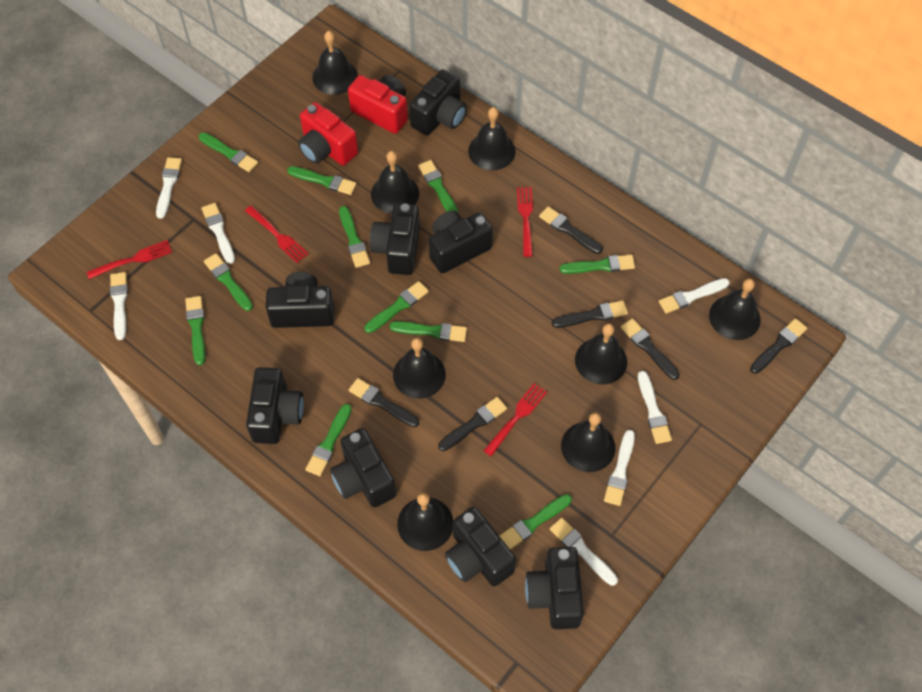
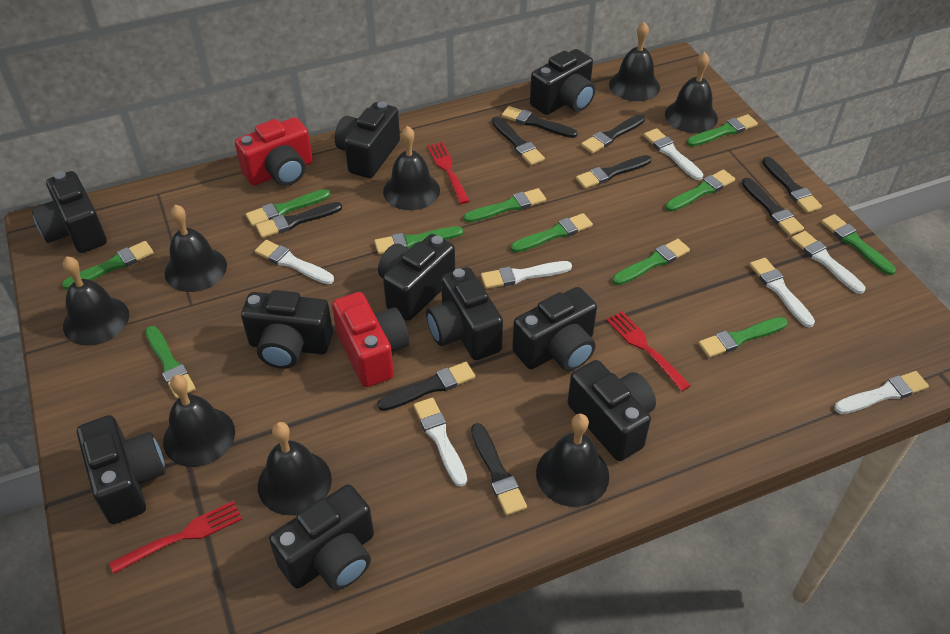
black brush: [349,378,419,427] [438,397,507,451] [539,206,603,254] [552,300,628,328] [621,318,680,380] [750,318,807,374] = 6 -> [256,202,342,238] [377,362,475,411] [471,423,527,515] [492,116,545,165] [502,106,577,138] [576,155,652,188] [581,114,645,153] [742,178,804,235] [762,157,822,213] = 9
black camera: [246,367,304,444] [266,272,334,328] [330,428,396,508] [370,203,420,275] [409,69,467,136] [429,211,493,274] [445,507,516,586] [525,547,584,629] = 8 -> [32,171,107,253] [77,415,166,524] [241,290,333,369] [269,484,374,590] [335,102,400,178] [378,234,455,321] [426,267,503,360] [512,287,597,371] [530,49,595,115] [568,360,656,461] = 10
red fork: [87,240,172,279] [245,206,309,263] [483,383,547,457] [517,187,533,257] = 4 -> [109,501,242,574] [427,142,469,204] [606,311,691,391] = 3

